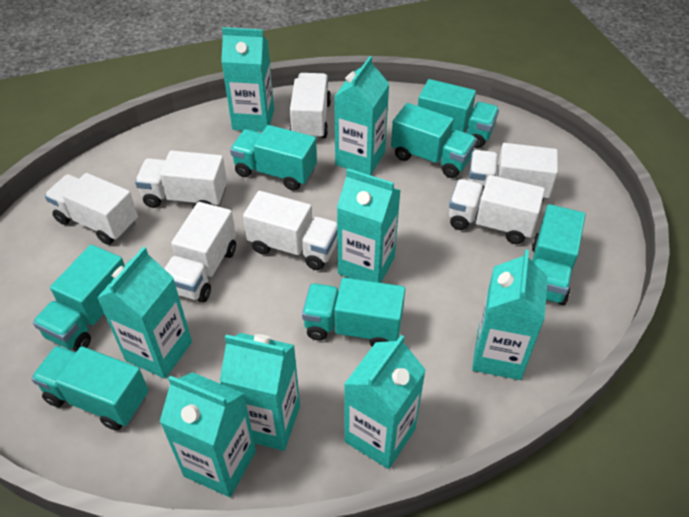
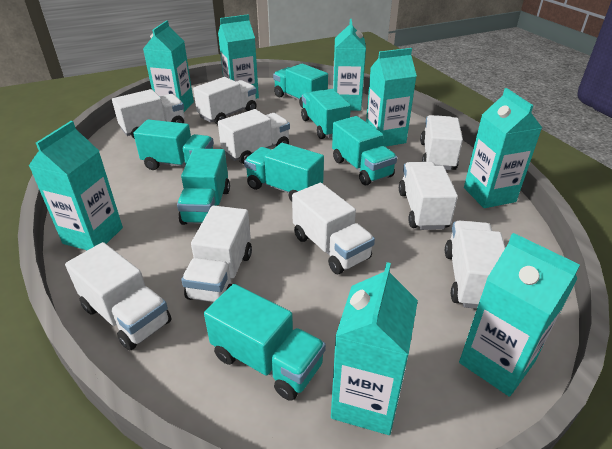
white truck: [44,173,138,245] [135,150,227,208] [164,202,236,302] [243,191,338,270] [290,73,331,140] [449,175,545,244] [468,143,558,202] = 7 -> [65,242,172,350] [112,89,185,139] [181,206,252,302] [193,77,257,125] [218,109,290,164] [292,183,375,274] [399,162,458,230] [420,115,463,170] [445,221,505,309] = 9

